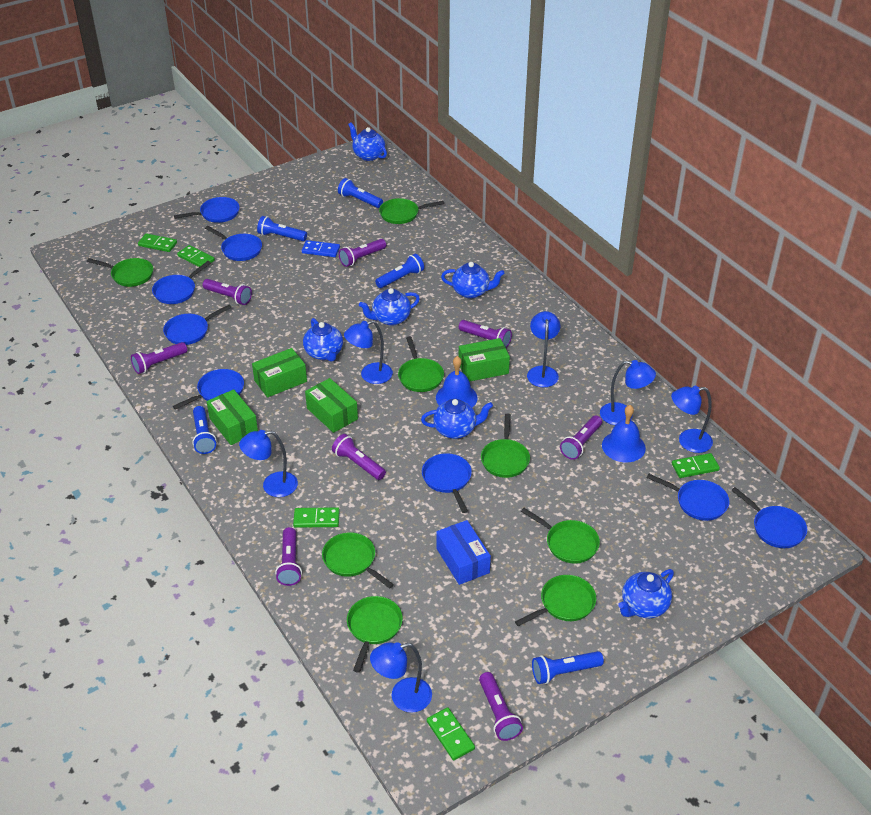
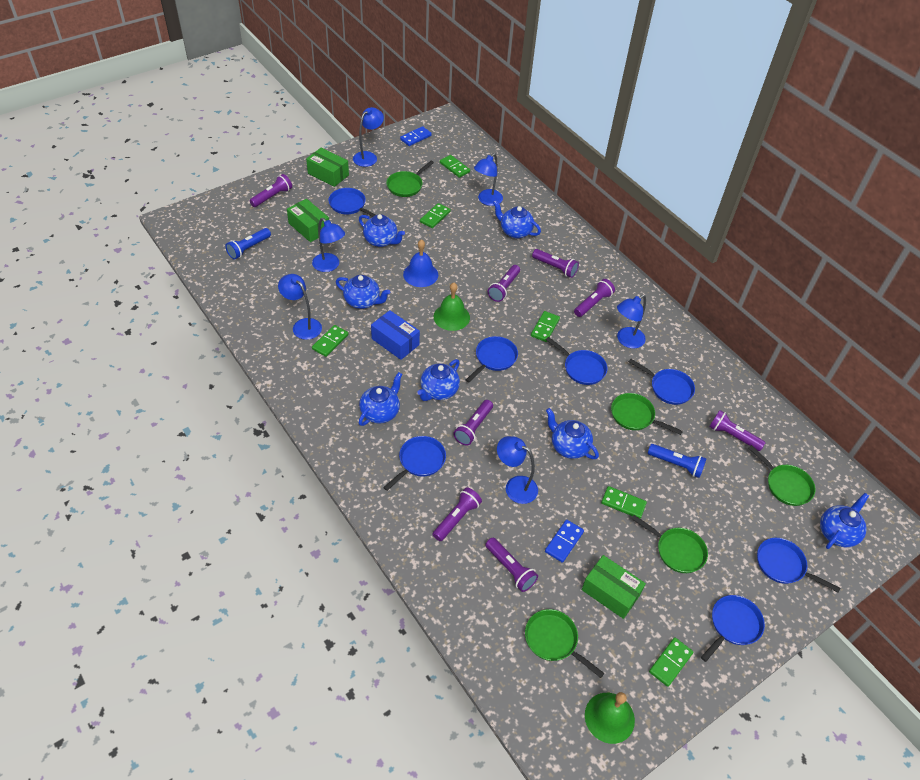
blue bell: [436,356,477,407] [602,405,646,462] = 2 -> [403,239,438,287] = 1
blue domino: [302,240,340,257] = 1 -> [400,126,432,146] [545,520,584,563] = 2
blue flashlight: [192,406,217,454] [257,216,307,241] [338,178,383,208] [375,254,424,288] [532,651,604,684] = 5 -> [225,228,271,259] [648,444,707,478] = 2
blue pan: [152,261,211,304] [163,305,232,345] [173,369,244,410] [174,197,240,223] [205,226,262,261] [422,453,472,513] [647,474,730,521] [731,487,807,548] = 8 -> [328,188,375,217] [383,436,446,491] [466,336,518,382] [546,337,607,385] [629,359,695,405] [701,595,765,662] [757,538,840,593] = 7
blue teapot: [303,318,343,362] [348,123,387,161] [359,288,420,326] [421,399,493,439] [441,262,505,299] [618,569,674,618] = 6 -> [336,275,391,309] [359,214,405,247] [359,372,402,426] [417,359,460,401] [493,200,541,239] [546,408,599,459] [820,493,869,549] = 7
green bell: none = 0 -> [434,283,470,331] [585,692,635,744] = 2
green box: [207,389,258,445] [252,348,307,398] [305,378,358,433] [459,338,510,382] = 4 -> [287,199,329,242] [306,147,349,187] [582,555,646,619] = 3
green domino: [138,233,177,252] [177,245,215,267] [293,507,340,528] [427,707,475,761] [672,453,720,478] = 5 -> [312,325,348,357] [420,203,451,228] [440,155,470,178] [531,311,560,342] [601,486,647,519] [649,637,693,687] = 6
green pan: [87,258,153,287] [322,532,394,589] [347,596,403,673] [379,198,444,224] [398,336,444,392] [481,414,530,478] [515,575,596,626] [521,508,600,563] = 8 -> [386,161,434,197] [525,609,604,678] [611,393,683,435] [632,515,708,573] [748,445,815,506] = 5

